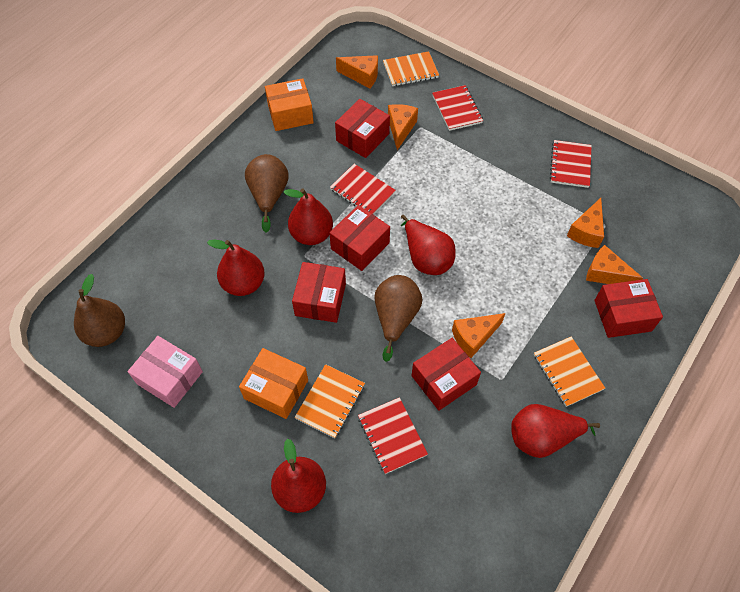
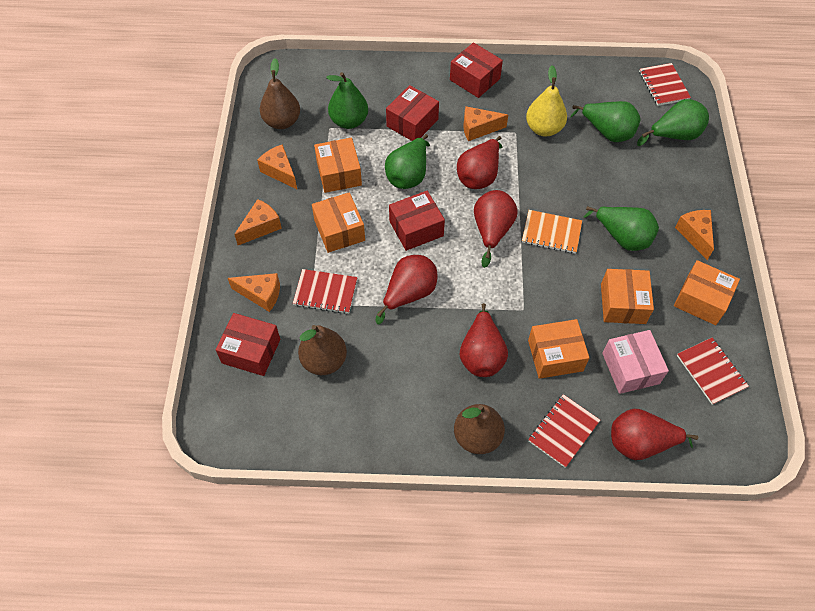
green pear: none = 0 -> [326,72,368,129] [385,134,430,189] [570,101,641,142] [583,206,659,251] [637,99,709,146] = 5
orange box: [239,348,308,419] [265,78,314,131] = 2 -> [312,192,365,253] [314,138,362,193] [528,319,589,379] [601,269,654,324] [674,260,740,325] = 5
orange notebook: [295,364,365,438] [383,51,439,86] [534,336,605,407] = 3 -> [522,210,582,254] = 1
red box: [292,262,346,323] [329,205,390,271] [335,99,390,158] [411,338,481,411] [594,279,663,338] = 5 -> [216,313,280,376] [386,85,439,141] [389,191,445,251] [450,42,503,98] = 4
yellow pear: none = 0 -> [526,65,567,137] = 1

